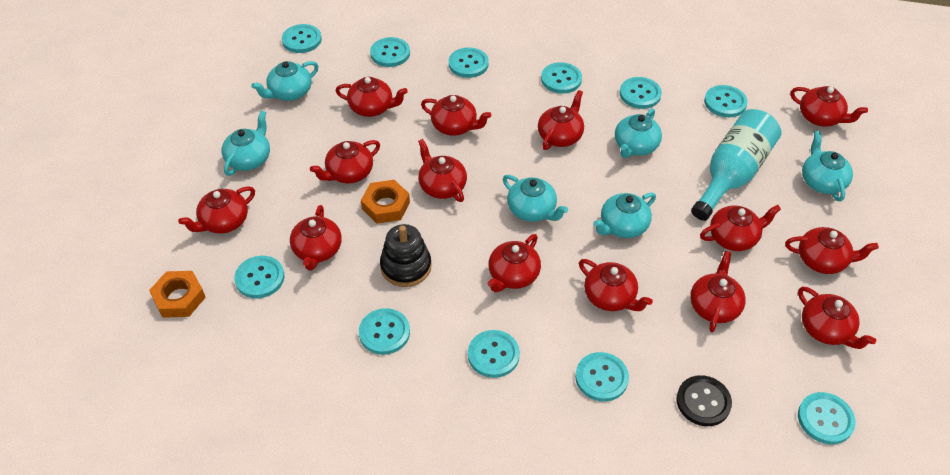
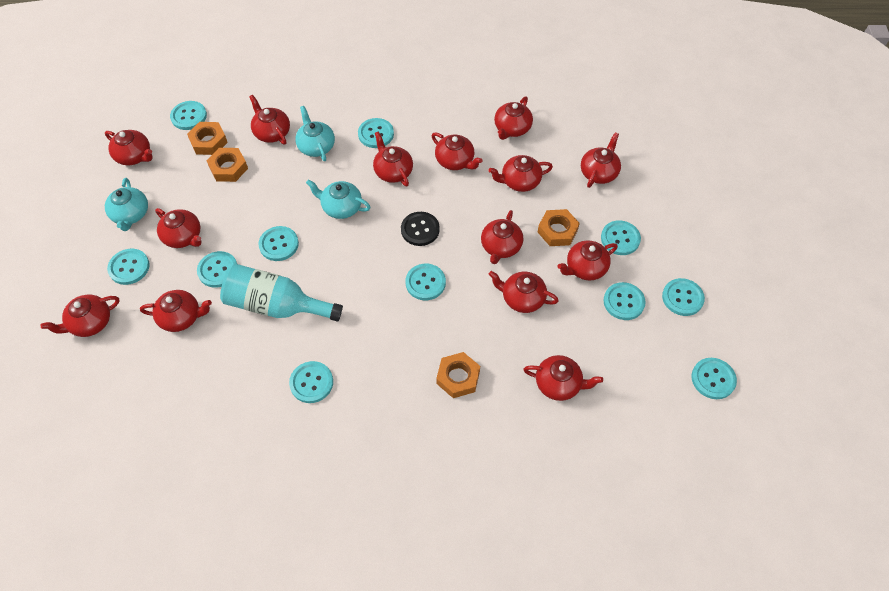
black stacking toy: [380,224,431,287] = 1 -> none = 0
orange nut: [149,271,206,318] [361,180,410,224] = 2 -> [187,122,228,155] [207,148,248,182] [436,352,480,398] [538,209,580,246] = 4
turquoise teapot: [222,110,270,176] [251,61,319,101] [503,175,568,222] [593,192,656,238] [615,108,662,158] [802,131,853,201] = 6 -> [105,178,148,231] [295,106,335,161] [306,179,371,219] = 3

